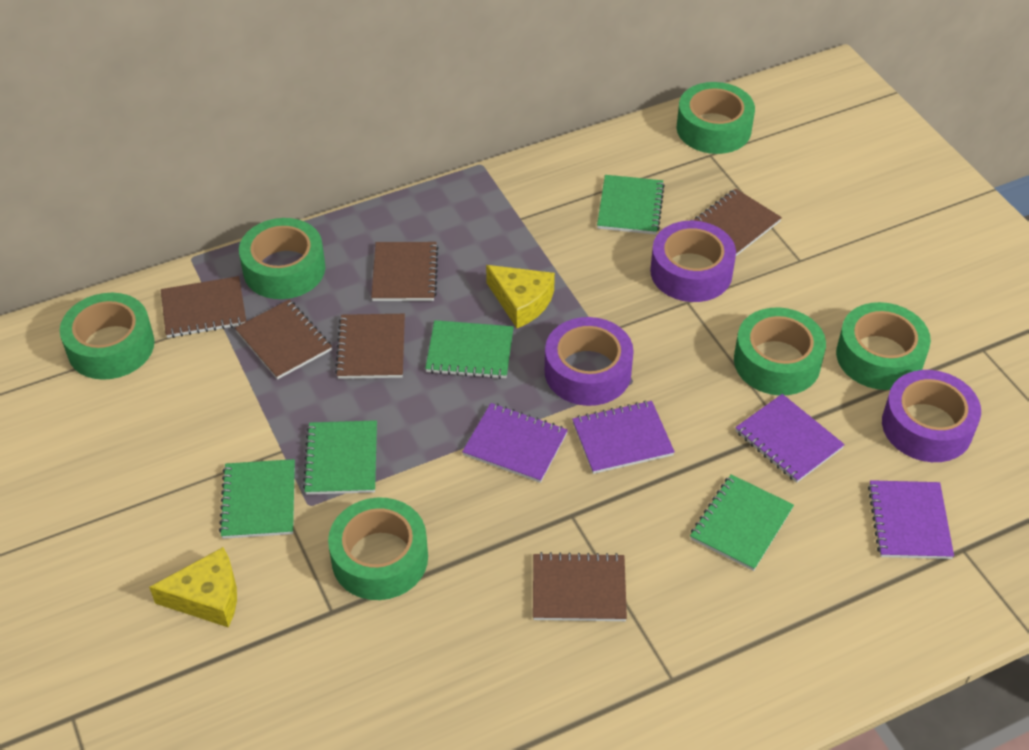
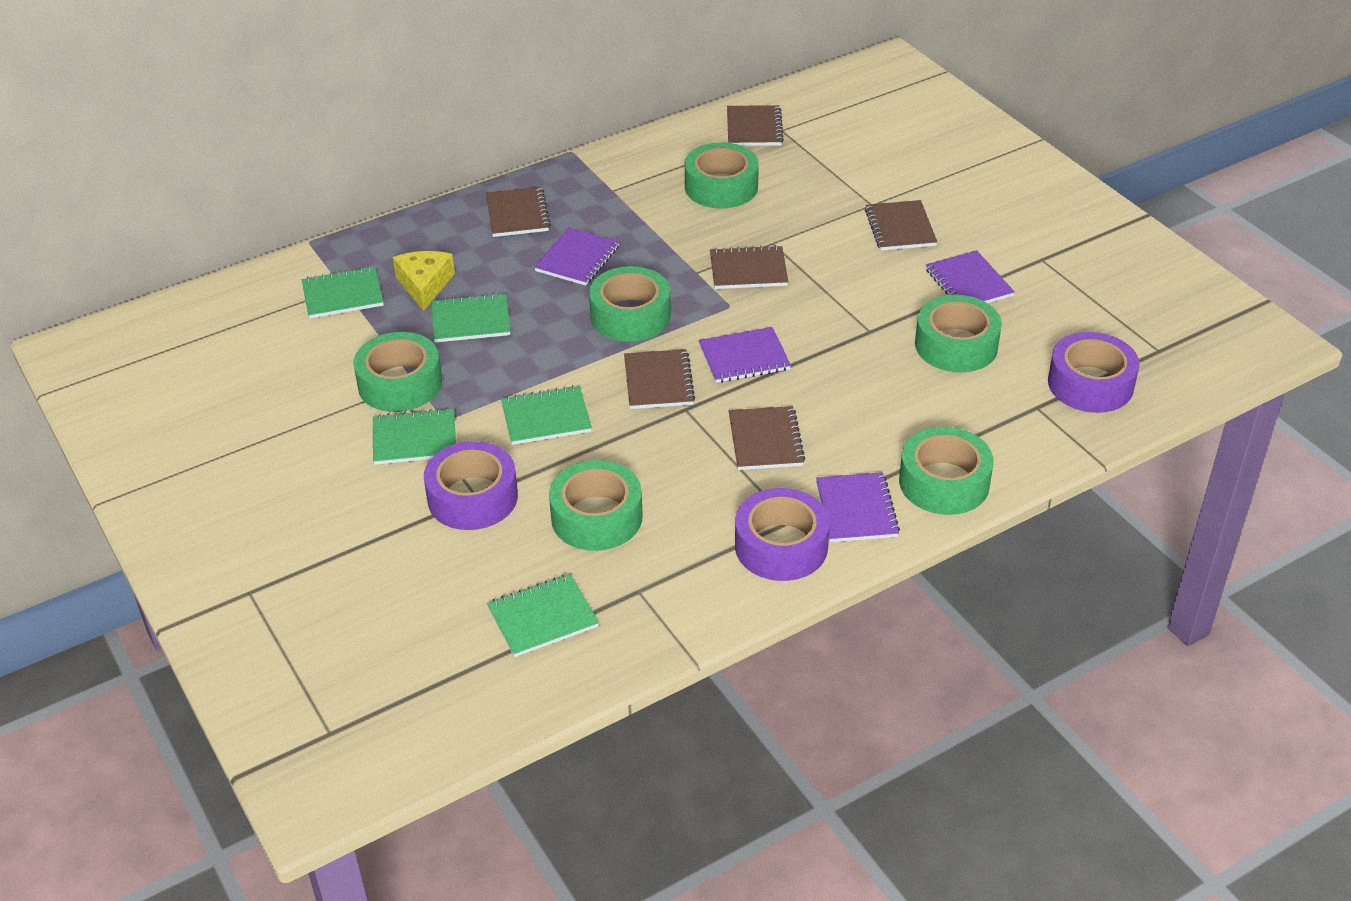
yellow cheese: [149,547,237,627] [486,265,555,328] = 2 -> [393,251,455,311] = 1

